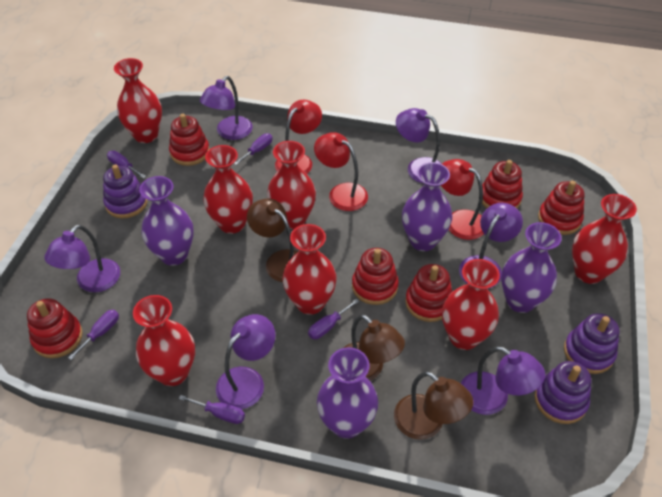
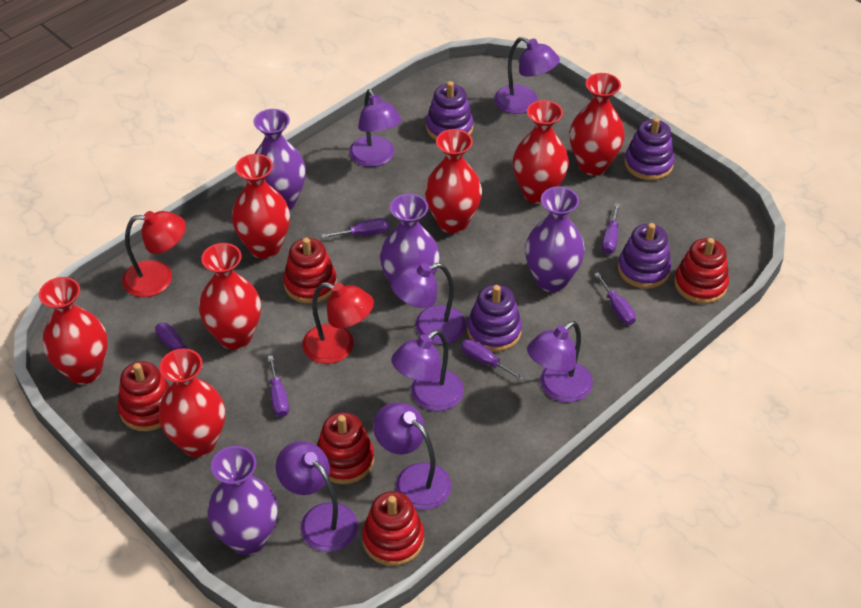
brown lamp: [247,198,298,282] [343,314,405,381] [394,371,473,440] = 3 -> none = 0
purple lamp: [44,225,120,292] [200,76,253,140] [216,314,276,409] [396,108,442,183] [459,203,523,289] [461,346,545,415] = 6 -> [276,441,358,552] [349,89,402,167] [373,402,451,510] [391,263,466,344] [391,330,464,411] [494,37,560,114] [527,321,593,403] = 7
purple screwdriver: [68,310,119,360] [107,151,146,179] [179,395,245,424] [234,133,272,165] [308,299,359,339] = 5 -> [155,323,203,369] [268,355,289,417] [321,218,389,238] [461,339,525,381] [594,272,636,325] [602,203,620,254] = 6
purple stacking toy: [103,165,148,218] [535,361,591,424] [564,313,620,374] = 3 -> [426,81,474,140] [467,285,522,352] [618,223,672,289] [625,117,675,181] = 4
red lamp: [275,100,322,174] [314,132,368,211] [441,159,484,240] = 3 -> [122,211,186,297] [302,282,374,364] = 2
red stacking toy: [27,299,83,358] [169,114,210,166] [352,248,399,305] [405,264,452,322] [482,160,523,208] [538,181,585,235] = 6 -> [118,361,170,431] [283,238,337,304] [317,412,374,484] [362,491,424,566] [674,238,729,304] = 5

